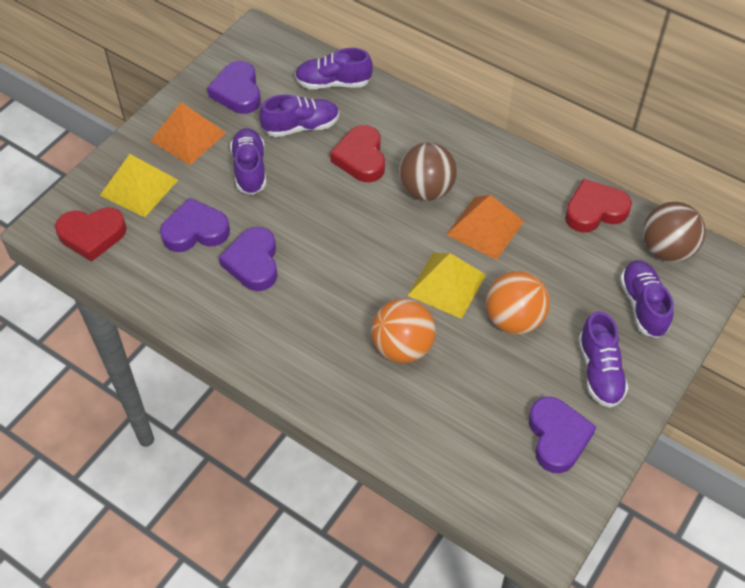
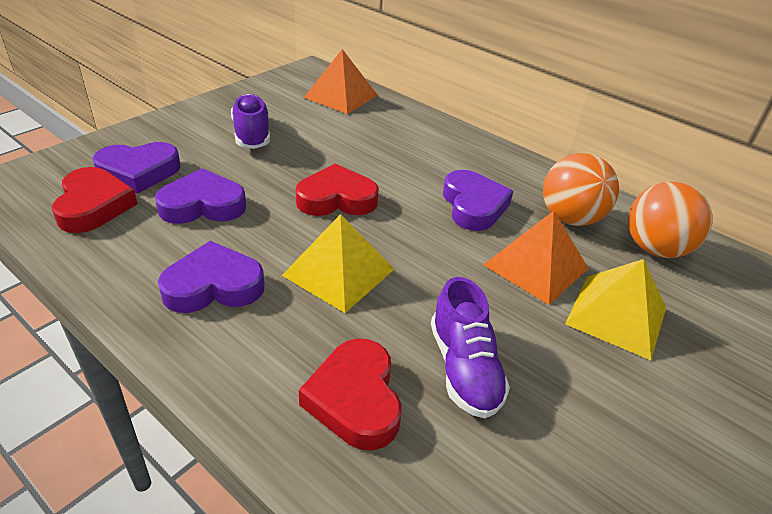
brown ball: [399,142,457,201] [643,202,706,262] = 2 -> none = 0
purple shoe: [230,128,266,195] [260,94,339,137] [295,48,373,89] [578,311,629,408] [620,260,674,338] = 5 -> [231,94,270,149] [431,277,510,418] = 2

